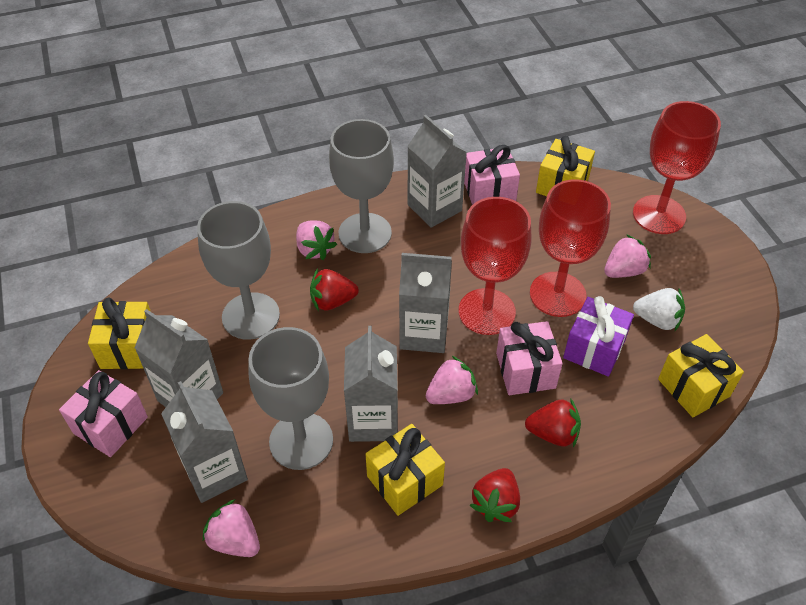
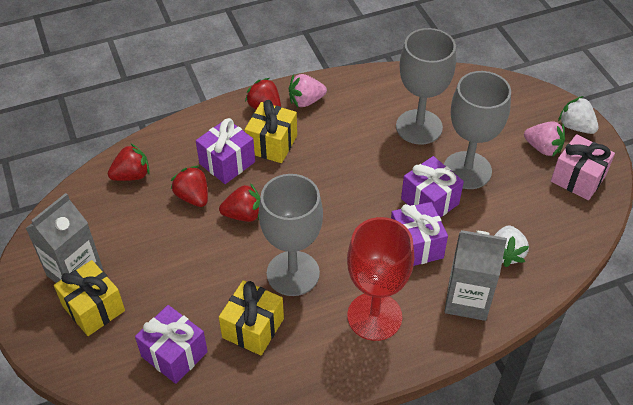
grey carton: [134,309,223,407] [161,381,248,503] [344,326,398,442] [399,253,452,353] [407,115,467,228] = 5 -> [26,193,103,283] [444,230,507,321] = 2
pink gift: [59,370,148,457] [464,145,520,205] [496,321,563,395] = 3 -> [551,134,615,200] = 1
pink strawberry: [203,500,260,557] [296,221,337,260] [426,356,478,404] [604,234,651,278] = 4 -> [289,74,327,107] [524,121,565,157] = 2
purple gift: [563,296,634,376] = 1 -> [135,305,208,384] [196,118,255,184] [391,202,448,266] [401,156,464,218] = 4
red goblet: [459,197,531,335] [530,179,611,317] [633,101,721,234] = 3 -> [347,217,414,341] = 1
red strawberry: [310,268,359,310] [470,468,520,522] [525,398,581,447] = 3 -> [108,144,150,181] [171,166,208,207] [219,183,260,222] [245,78,281,109] = 4
white strawberry: [633,288,685,331] = 1 -> [494,225,529,267] [558,96,599,134] = 2
yellow gift: [88,298,151,369] [366,424,445,516] [536,136,595,196] [658,334,744,417] = 4 -> [54,260,125,336] [219,280,284,355] [245,100,297,163] = 3

